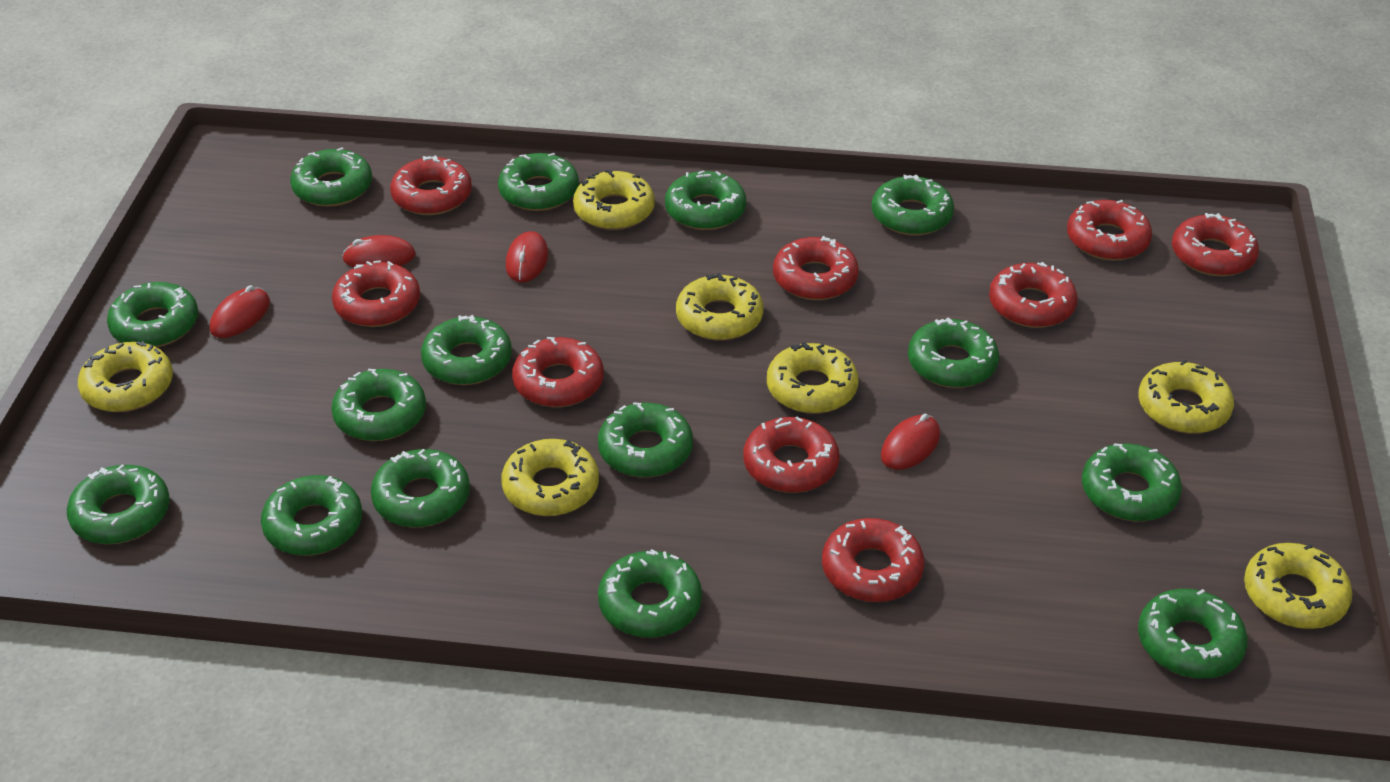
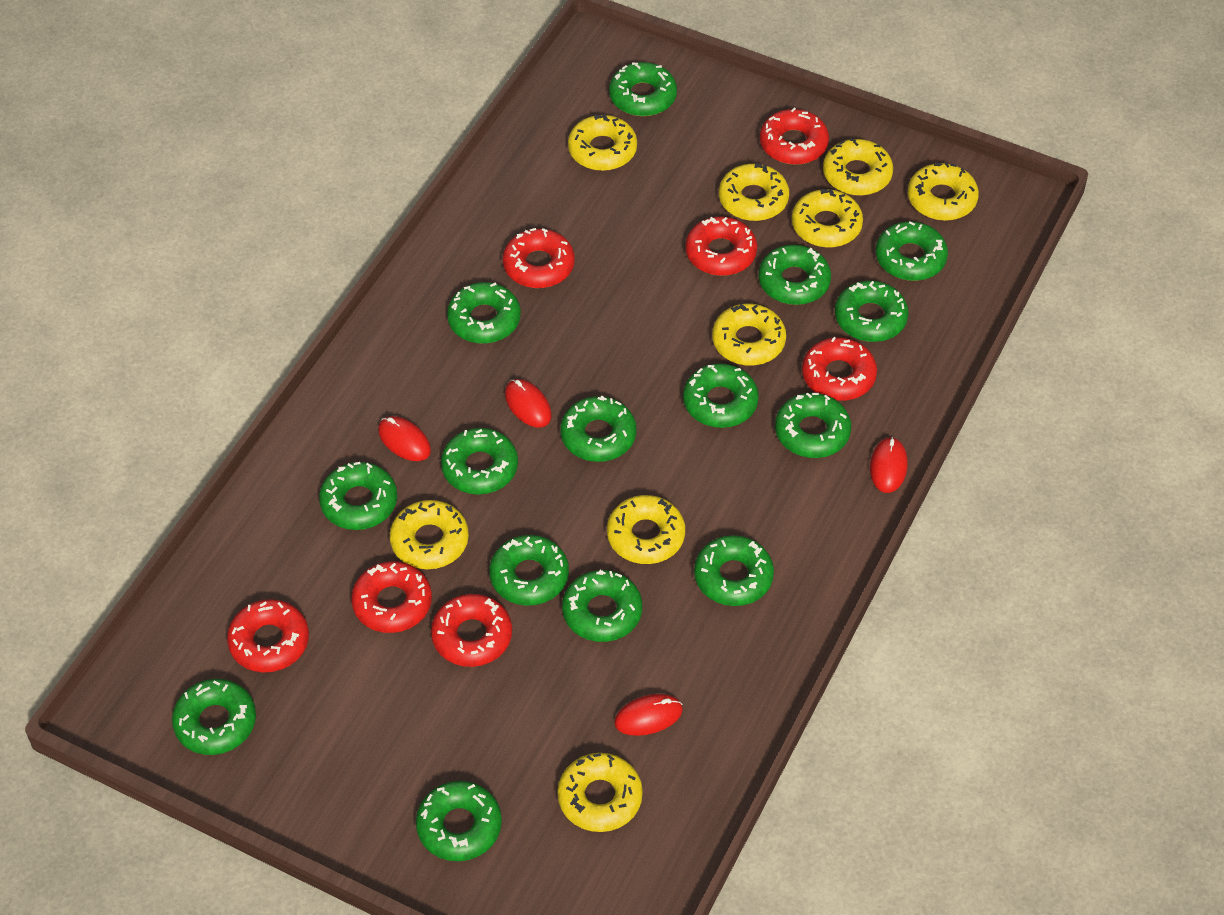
red donut: [332,260,420,327] [390,155,472,215] [512,337,604,407] [743,417,840,493] [773,236,859,300] [822,518,924,602] [989,262,1078,328] [1067,200,1152,261] [1172,213,1259,276] = 9 -> [227,599,309,672] [351,561,432,633] [431,594,512,667] [503,228,575,288] [685,216,757,276] [760,108,829,165] [802,337,877,401] = 7
yellow donut: [78,341,173,412] [501,439,599,516] [573,170,655,230] [676,273,763,341] [767,342,858,414] [1138,360,1234,434] [1244,543,1352,629] = 7 -> [390,500,469,569] [557,753,643,832] [568,114,637,171] [607,495,685,564] [712,304,786,366] [719,163,789,221] [792,189,863,247] [823,139,893,196] [908,162,979,221] = 9

